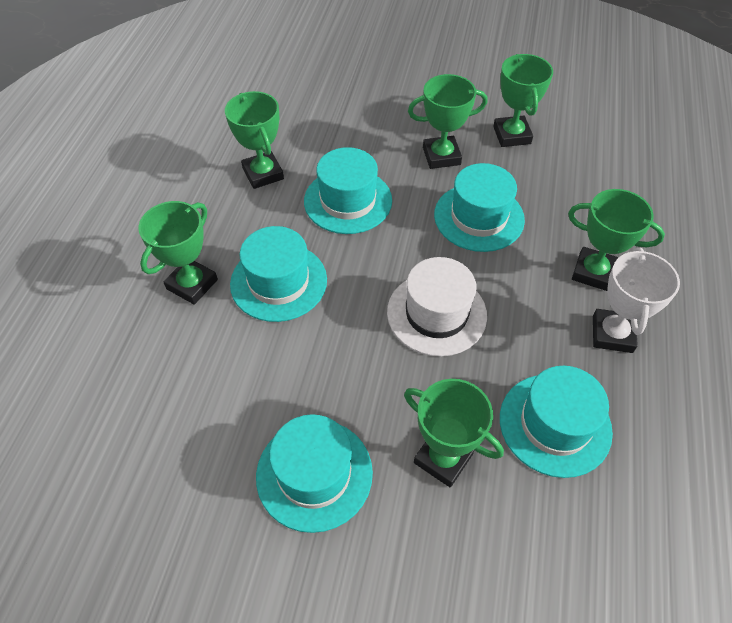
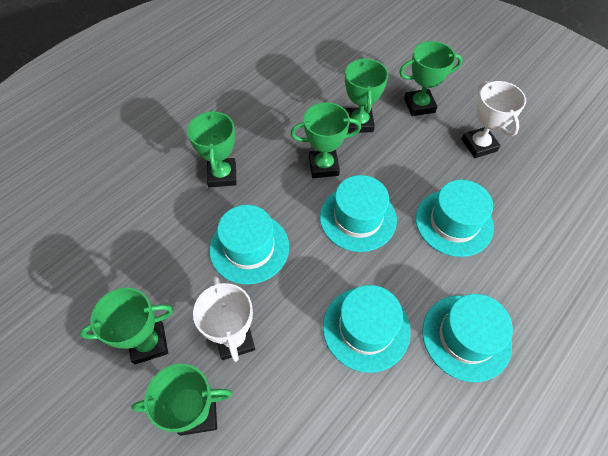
white hat: [387,257,487,357] = 1 -> none = 0
white trophy: [593,248,680,353] = 1 -> [193,276,255,362] [461,81,526,158] = 2

